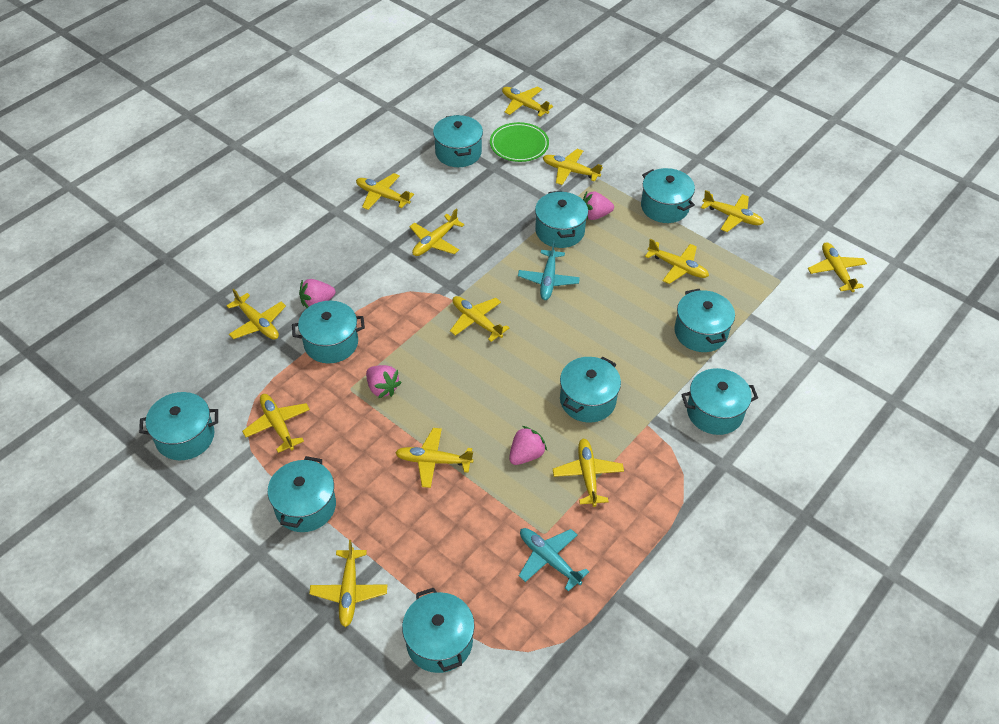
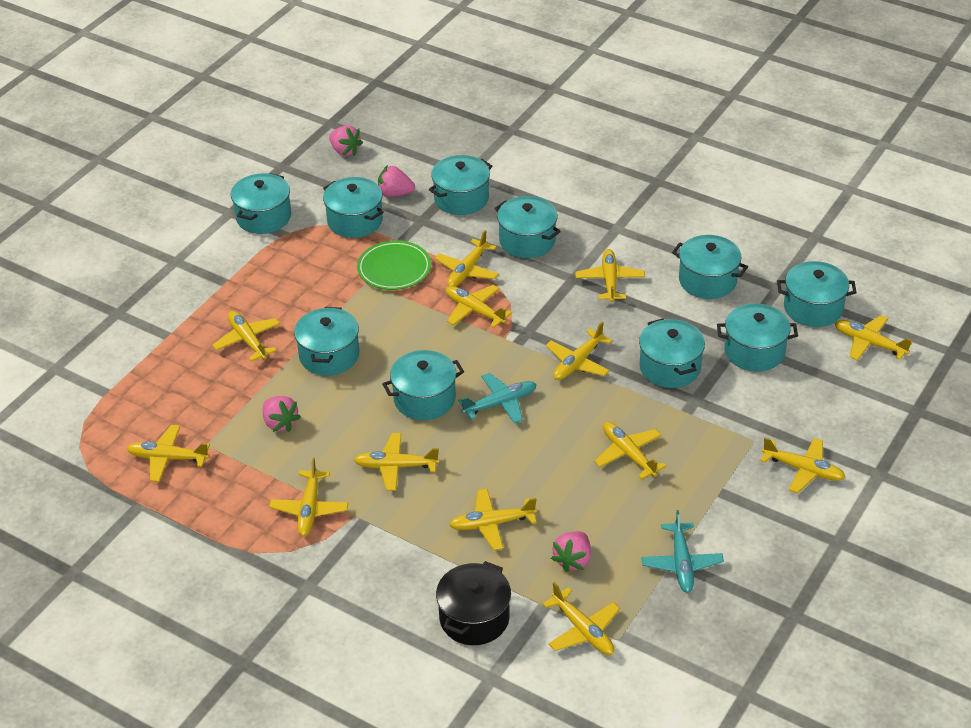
black pot: none = 0 -> [436,561,511,645] = 1

